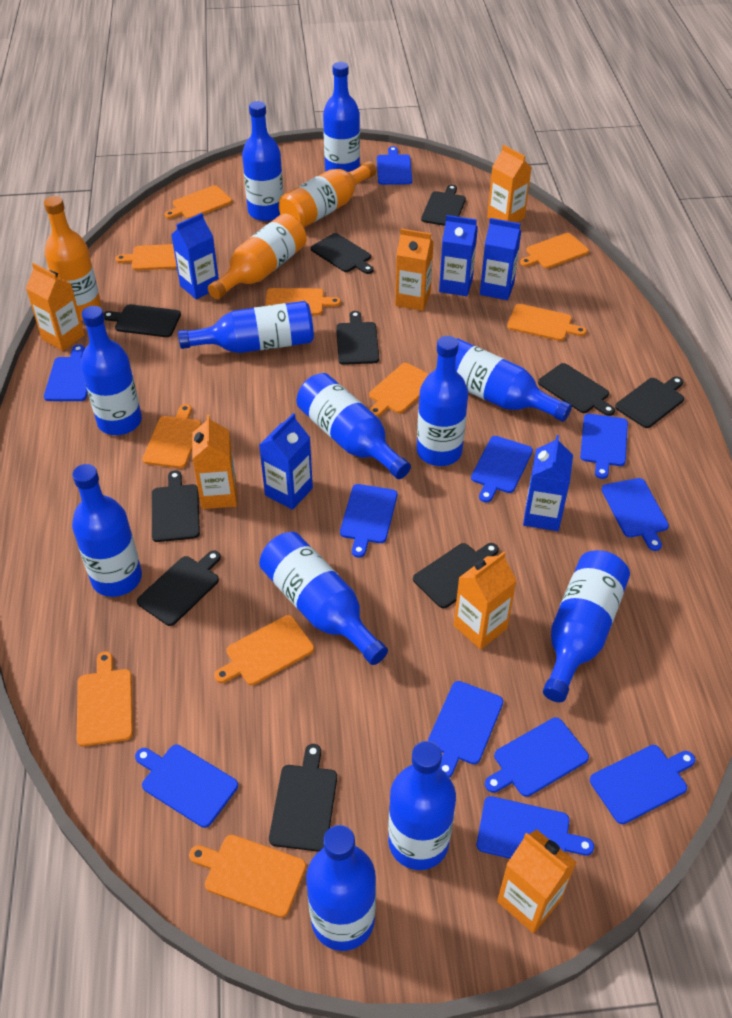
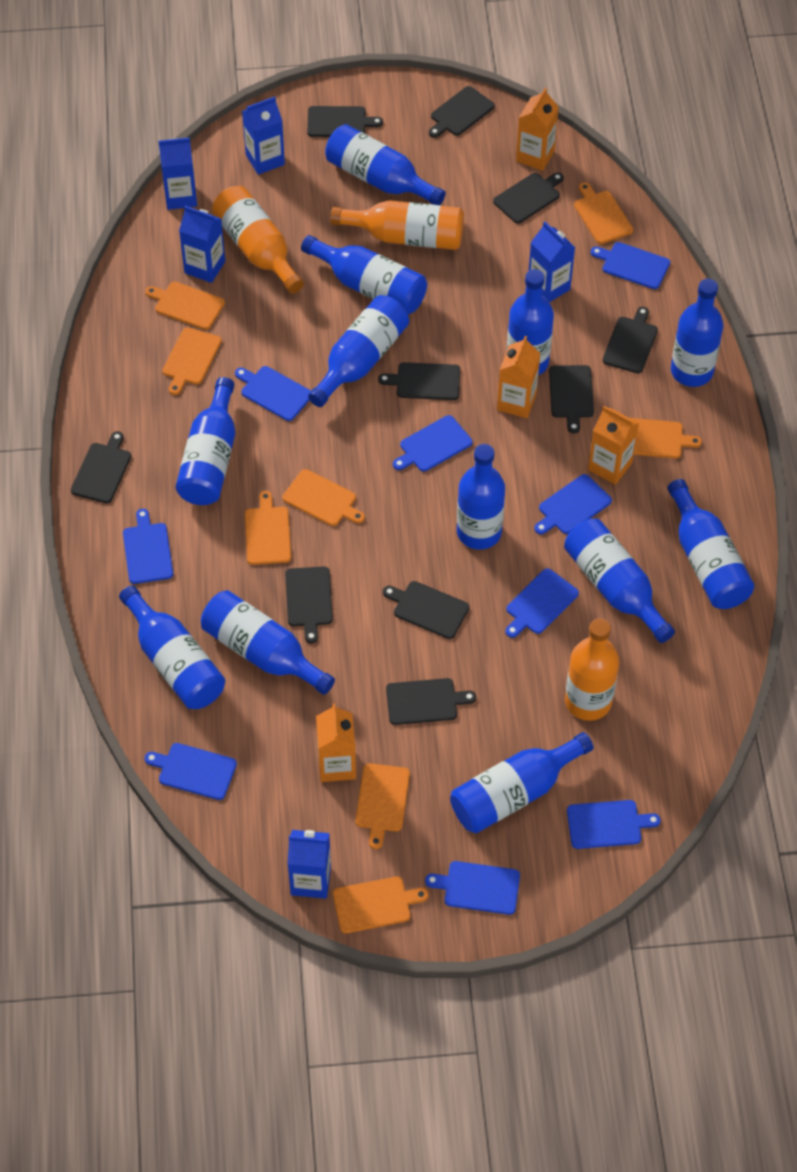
blue cutting board: [44,345,88,401] [135,745,238,828] [340,484,397,558] [377,146,412,185] [428,681,503,778] [471,436,533,502] [477,796,594,859] [485,717,589,797] [580,414,628,479] [590,745,695,824] [601,478,669,551] = 11 -> [123,509,173,584] [144,743,237,800] [235,366,311,421] [393,415,472,472] [425,861,520,915] [505,568,579,638] [534,474,612,535] [567,800,661,849] [590,242,670,289] = 9
orange carton: [26,263,85,351] [192,414,237,509] [395,228,434,311] [454,551,517,650] [487,145,532,223] [497,830,577,933] = 6 -> [316,703,356,782] [497,336,541,418] [516,88,559,171] [588,406,639,485] = 4
orange cutting board: [77,651,133,746] [115,244,177,270] [143,404,201,468] [165,185,232,219] [189,835,306,918] [214,615,314,685] [265,288,341,315] [369,363,429,417] [507,304,587,341] [520,233,589,268] = 10 -> [145,281,225,330] [162,327,222,395] [245,491,291,565] [282,469,365,526] [333,877,428,933] [355,763,410,849] [574,182,633,244] [630,418,702,458] = 8

